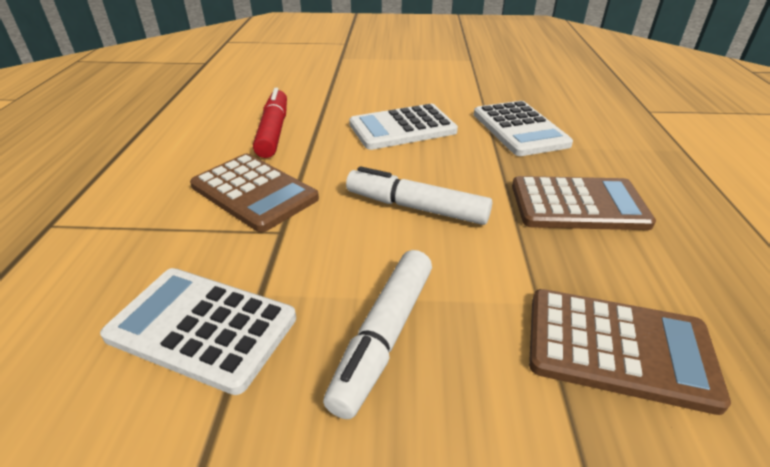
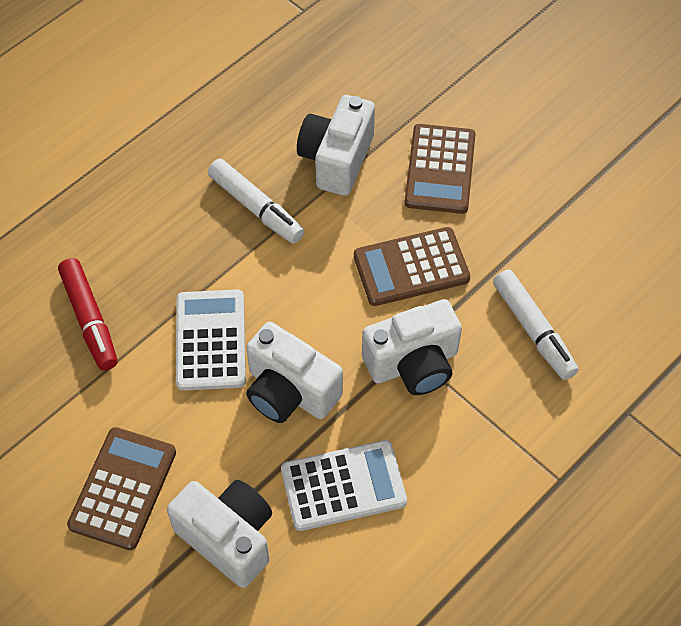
white calculator: [100,268,296,395] [349,104,458,150] [474,101,573,156] = 3 -> [176,290,246,391] [281,440,407,531] = 2
white camera: none = 0 -> [167,480,272,588] [246,322,343,423] [297,95,375,196] [362,299,462,395] = 4

